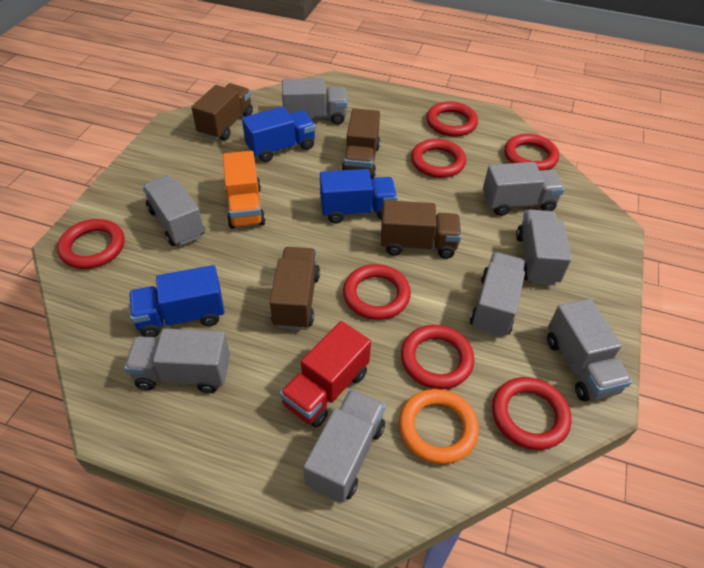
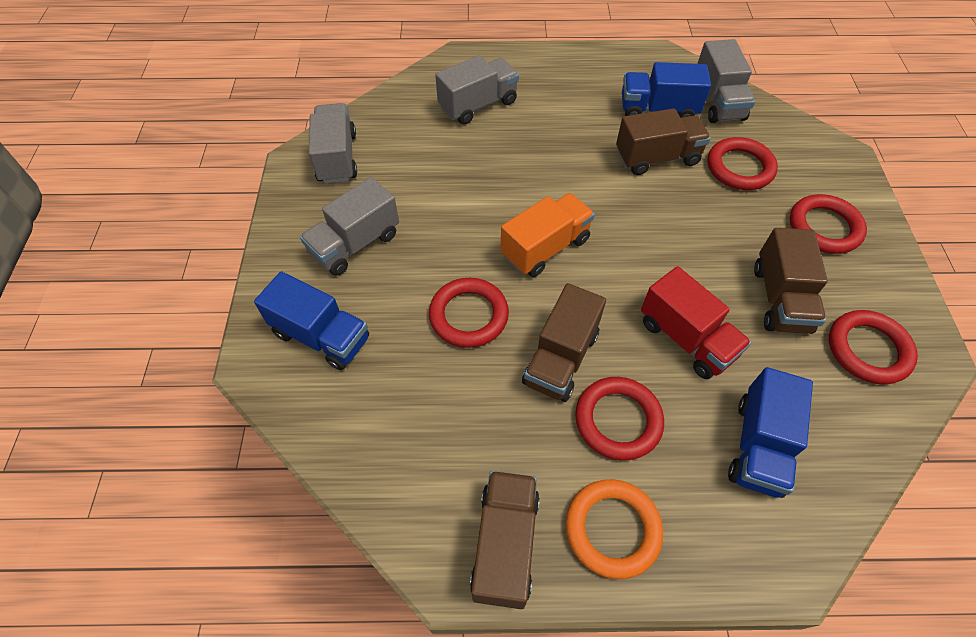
grey truck: [125,328,230,393] [142,175,205,246] [282,78,348,125] [303,389,386,502] [470,252,525,337] [483,162,565,216] [516,209,571,285] [547,299,632,401] = 8 -> [300,177,399,276] [309,103,357,184] [435,55,519,125] [697,39,755,123] = 4
red ring: [57,219,125,269] [343,264,411,320] [401,325,475,389] [411,139,466,178] [427,102,478,137] [492,377,571,450] [504,134,559,170] = 7 -> [429,278,509,348] [575,377,664,461] [708,137,778,190] [790,194,867,254] [829,310,918,384] = 5

